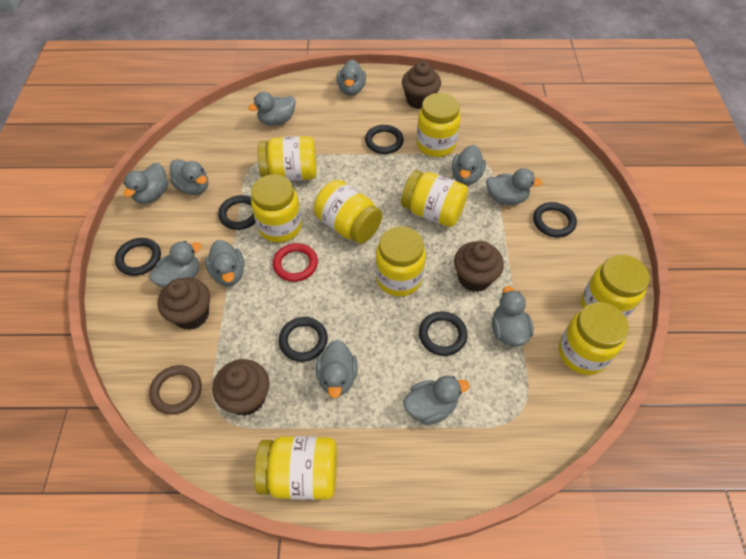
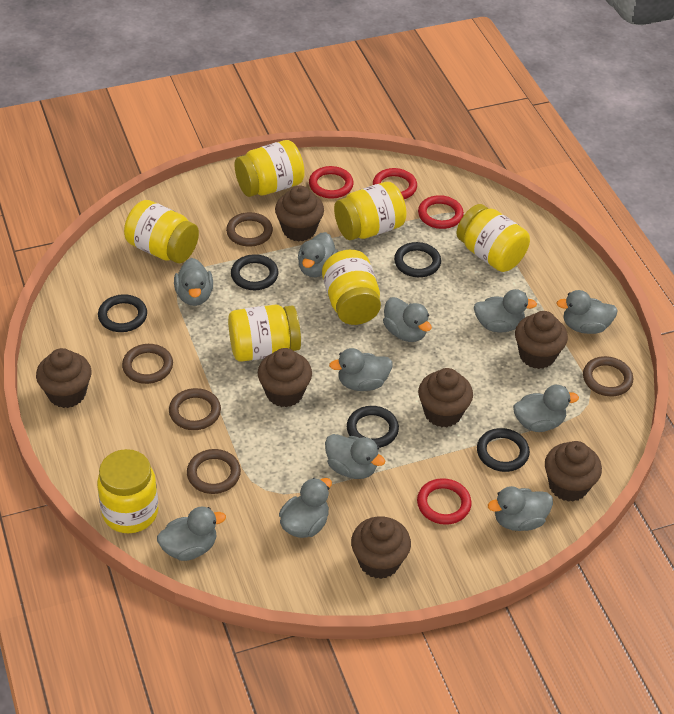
black ring: [115,238,161,276] [218,195,256,230] [279,317,328,362] [365,125,404,154] [419,311,468,356] [533,202,577,237] = 6 -> [98,294,147,332] [231,254,278,290] [347,406,399,448] [394,242,441,277] [477,428,530,472] = 5
brown cupcake: [158,277,210,330] [212,359,270,416] [402,61,441,109] [454,241,504,292] = 4 -> [36,348,92,408] [258,348,312,407] [275,186,324,242] [351,516,411,579] [418,368,473,427] [515,311,568,369] [545,441,602,502] = 7
brown ring: [149,365,202,415] = 1 -> [122,344,173,384] [169,388,221,430] [187,449,241,494] [226,212,273,247] [583,356,633,396] = 5
red ring: [273,243,318,282] = 1 -> [309,166,354,199] [373,168,417,199] [417,478,472,525] [418,195,464,229] = 4
yellow jar: [251,174,302,243] [254,436,337,500] [258,136,316,181] [314,180,382,244] [376,226,426,296] [401,170,468,227] [416,93,460,157] [559,302,629,375] [581,255,650,319] = 9 -> [97,449,158,533] [124,200,199,263] [228,305,301,362] [235,140,305,197] [322,250,381,325] [334,182,407,240] [456,204,530,272] = 7

